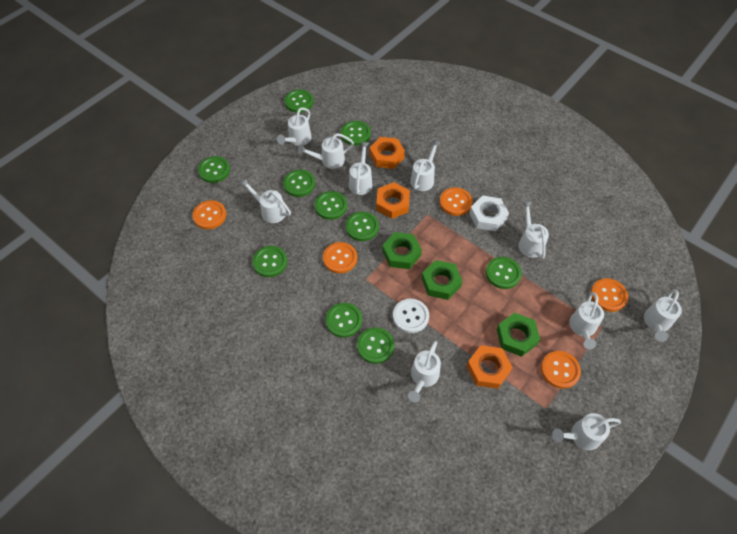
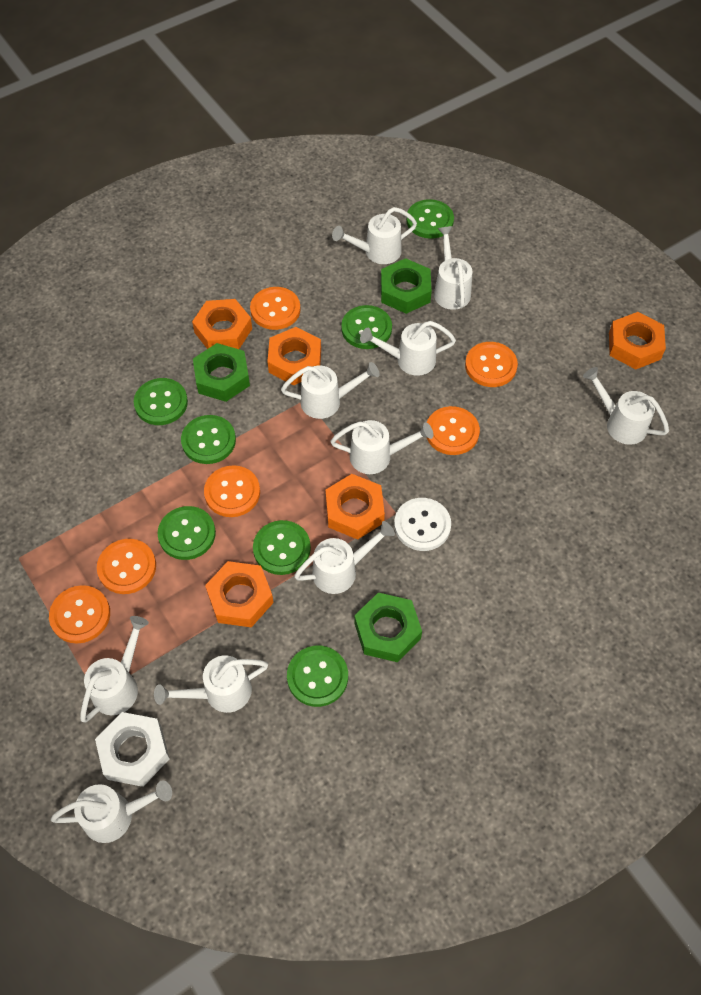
green button: [198,156,230,183] [252,246,287,277] [283,170,315,197] [284,89,314,113] [315,191,347,220] [326,303,362,338] [341,121,371,146] [346,212,379,241] [357,327,394,364] [486,257,522,289] = 10 -> [134,378,188,425] [158,506,216,560] [181,415,236,464] [253,520,311,575] [287,646,348,707] [341,305,392,349] [406,199,454,239] = 7
orange button: [192,200,226,229] [323,242,357,273] [440,187,473,216] [541,351,581,389] [591,278,628,312] = 5 -> [49,585,110,643] [97,539,156,594] [204,465,260,517] [250,287,301,330] [426,406,480,455] [465,342,518,387] = 6
orange nut: [370,137,405,169] [376,182,410,219] [467,345,513,389] = 3 -> [192,299,252,349] [205,561,274,627] [267,327,321,385] [326,474,385,540] [609,312,666,369] = 5

